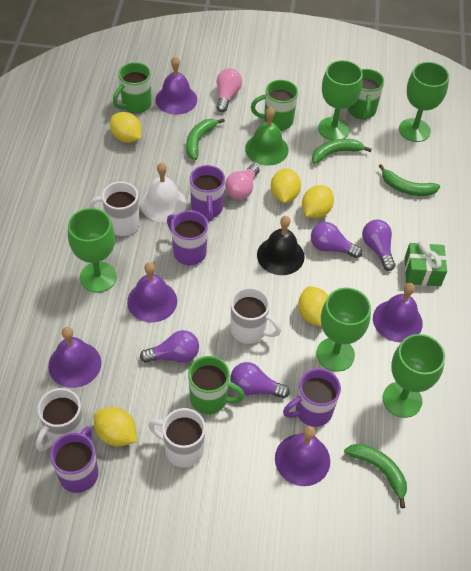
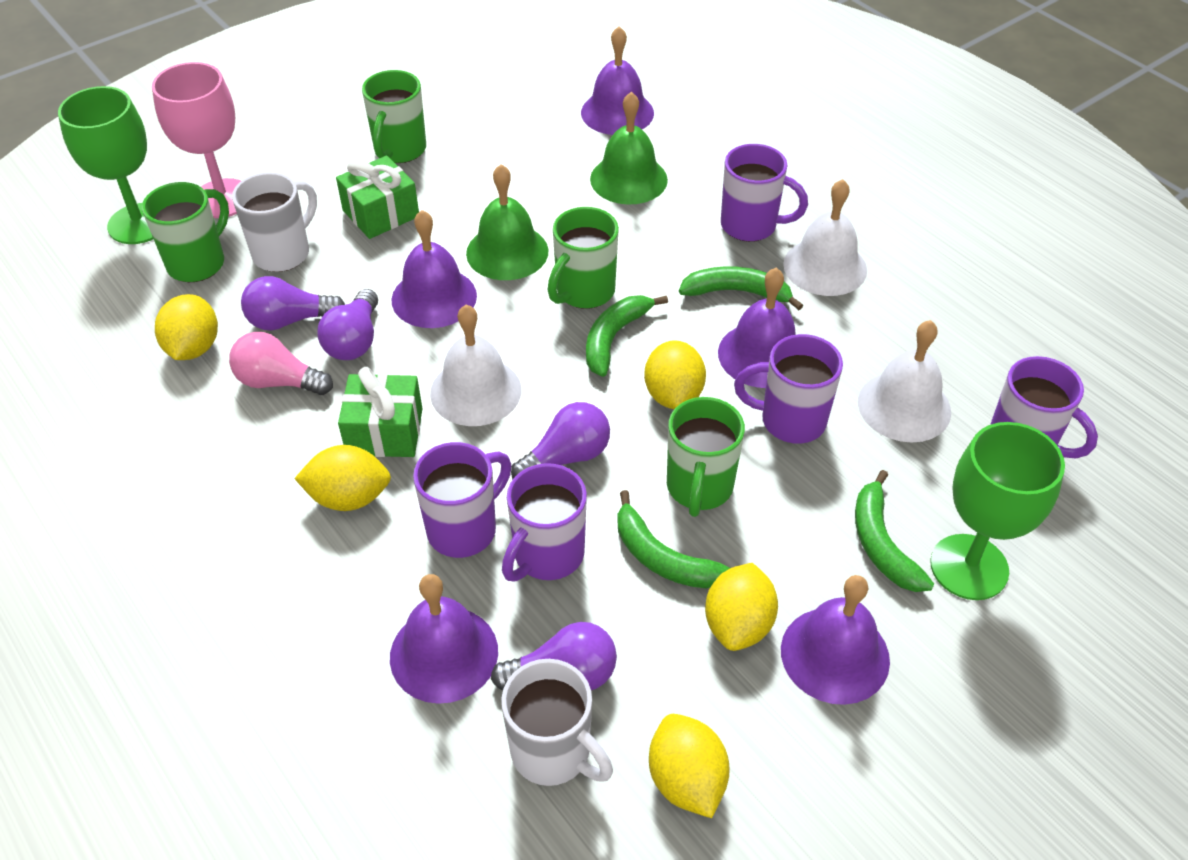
black bell: [257,216,305,275] = 1 -> none = 0
green bell: [245,107,289,166] = 1 -> [466,164,548,280] [590,92,668,205] = 2
green gift: [404,240,447,286] = 1 -> [336,156,419,239] [338,367,423,457] = 2
green goblet: [68,208,117,293] [316,288,371,372] [318,60,363,140] [383,334,445,418] [399,62,449,142] = 5 -> [58,86,153,244] [930,422,1065,600] = 2
pink goblet: none = 0 -> [152,62,241,218] = 1
pink light bulb: [217,68,242,112] [225,164,260,200] = 2 -> [229,332,333,395] = 1
purple mug: [50,426,98,493] [167,210,208,265] [190,165,225,221] [283,368,341,427] = 4 -> [413,442,511,558] [502,463,587,582] [721,144,808,242] [734,334,843,444] [990,356,1098,458] = 5
white bell: [141,163,187,222] = 1 -> [430,305,521,426] [783,179,867,296] [858,320,951,443] = 3
white mug: [36,388,85,451] [89,182,139,236] [148,408,206,468] [231,287,281,344] = 4 -> [232,172,317,272] [501,659,613,786] = 2

